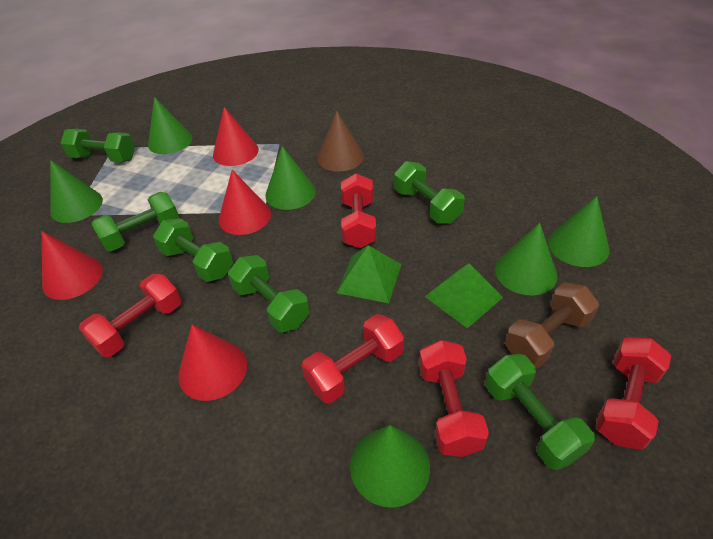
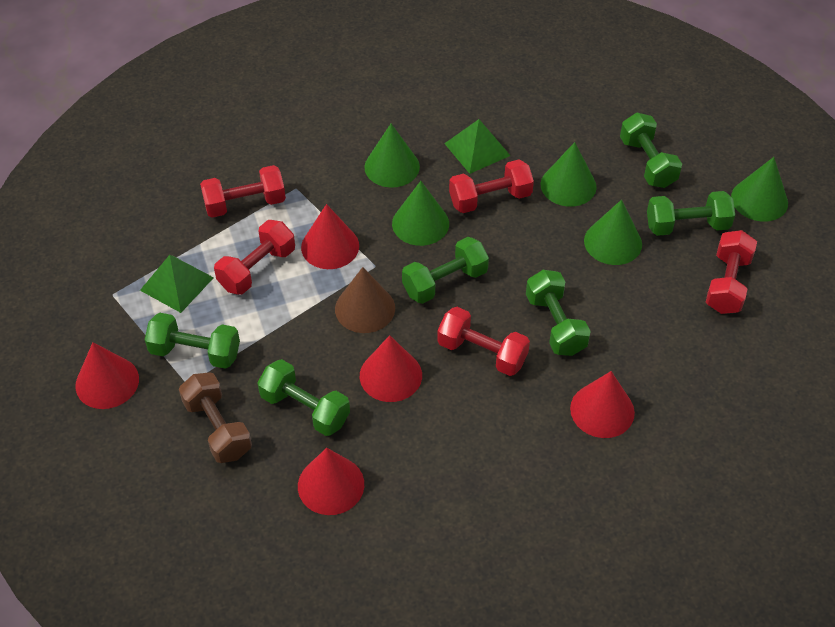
green cone: [50,160,103,223] [148,97,193,154] [265,146,316,210] [350,425,430,508] [495,223,557,295] [548,196,609,267] = 6 -> [364,124,420,188] [392,181,449,246] [540,142,597,207] [584,200,642,265] [731,157,788,222] = 5
red cone: [42,231,103,300] [178,324,247,401] [213,107,259,166] [219,170,271,235] = 4 -> [75,342,139,409] [298,448,364,515] [301,204,359,269] [360,335,422,402] [570,371,635,438] = 5

